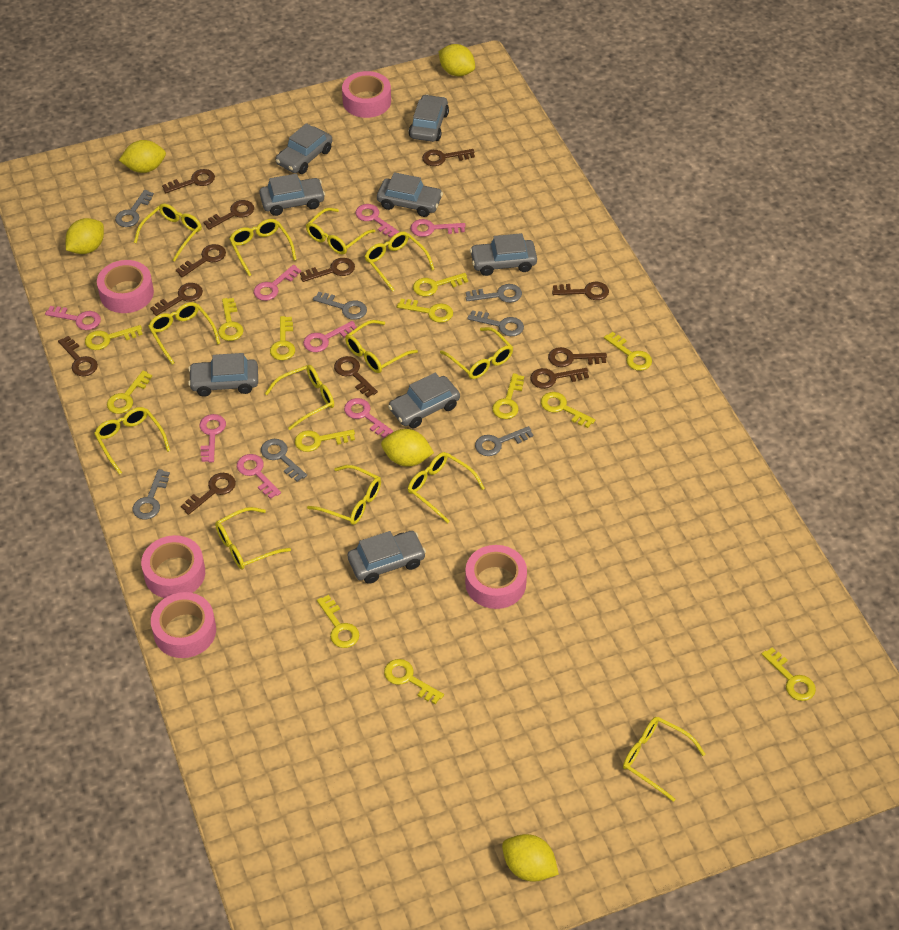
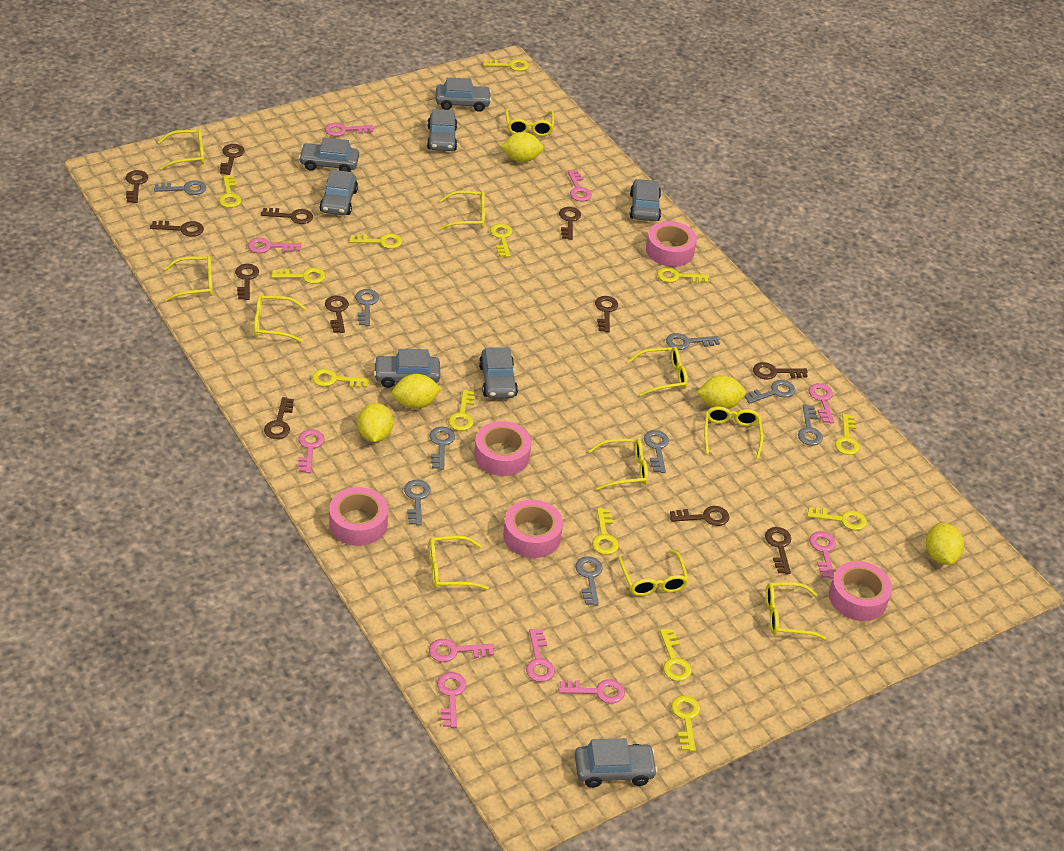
grey key: [115,190,154,227] [132,469,170,519] [261,439,307,482] [313,292,367,320] [466,284,522,303] [467,310,524,336] [475,426,533,456] = 7 -> [154,180,206,195] [355,289,379,326] [404,480,431,526] [430,426,455,470] [575,556,603,606] [644,430,669,473] [666,333,720,350] [744,380,795,404] [798,404,823,446] = 9
pink key: [45,306,101,330] [200,414,226,462] [237,454,281,499] [254,265,301,301] [303,321,357,352] [344,398,393,438] [355,204,399,238] [410,219,466,237] = 8 -> [248,238,301,253] [298,429,324,473] [325,123,374,136] [429,639,494,662] [437,672,466,728] [526,629,555,682] [559,679,625,704] [568,170,592,201] [809,383,835,423] [809,531,836,579] = 10
yellow glasses: [94,407,170,475] [134,203,202,261] [148,302,220,365] [215,507,291,569] [229,219,297,276] [265,365,334,430] [306,208,375,255] [307,465,381,525] [345,320,418,373] [365,231,435,292] [408,452,485,523] [440,327,513,379] [623,717,705,802] = 13 -> [158,129,204,170] [164,256,213,302] [254,295,306,342] [429,536,489,590] [439,191,485,230] [505,109,555,136] [588,439,648,490] [617,550,689,596] [628,347,688,396] [704,407,763,459] [766,582,826,640] = 11

